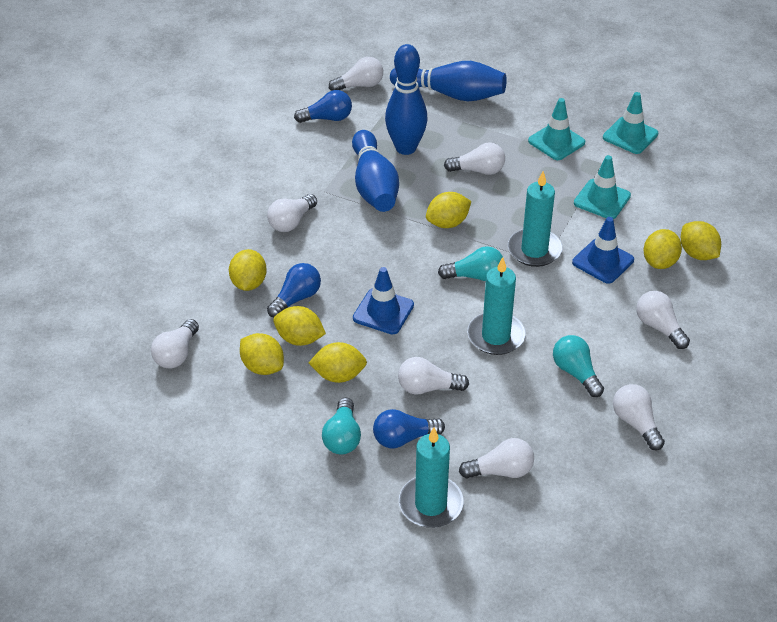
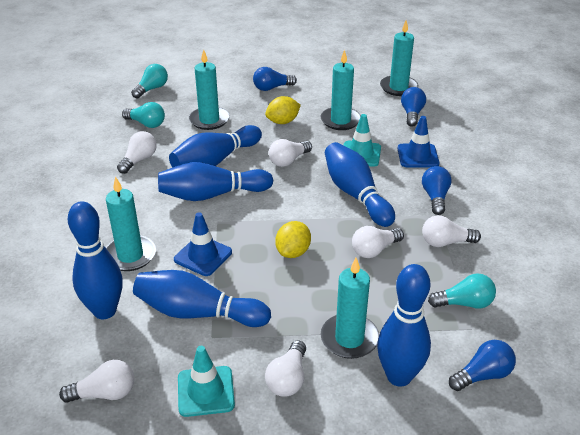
blue bowling pin: [352,130,399,212] [385,44,428,155] [390,61,507,101] = 3 -> [68,201,123,319] [133,270,271,327] [158,162,273,201] [169,125,262,168] [325,142,395,227] [377,264,431,387] = 6
blue light bulb: [267,263,321,317] [294,90,352,123] [373,409,445,448] = 3 -> [253,67,297,91] [401,87,426,127] [422,166,452,215] [449,340,516,391] = 4
turquoise candle: [399,427,464,528] [467,257,526,355] [508,171,563,267] = 3 -> [106,176,156,271] [189,49,230,130] [321,50,361,130] [321,258,379,359] [380,20,418,96] = 5
turquoise traffic cone: [528,98,585,160] [574,155,631,219] [603,92,658,154] = 3 -> [178,346,235,417] [343,114,381,167] = 2
white light bulb: [151,319,199,368] [267,194,317,232] [329,57,383,91] [398,357,469,395] [444,142,505,175] [459,438,534,478] [613,384,665,450] [636,291,690,349] = 8 -> [59,360,134,403] [117,131,157,174] [265,340,306,397] [269,139,312,167] [352,226,404,258] [422,215,481,247] = 6
yellow lemon: [229,249,267,291] [240,333,284,375] [273,306,326,346] [309,342,367,383] [426,192,471,228] [643,229,682,269] [681,221,721,260] = 7 -> [265,96,301,124] [275,221,311,258] = 2

